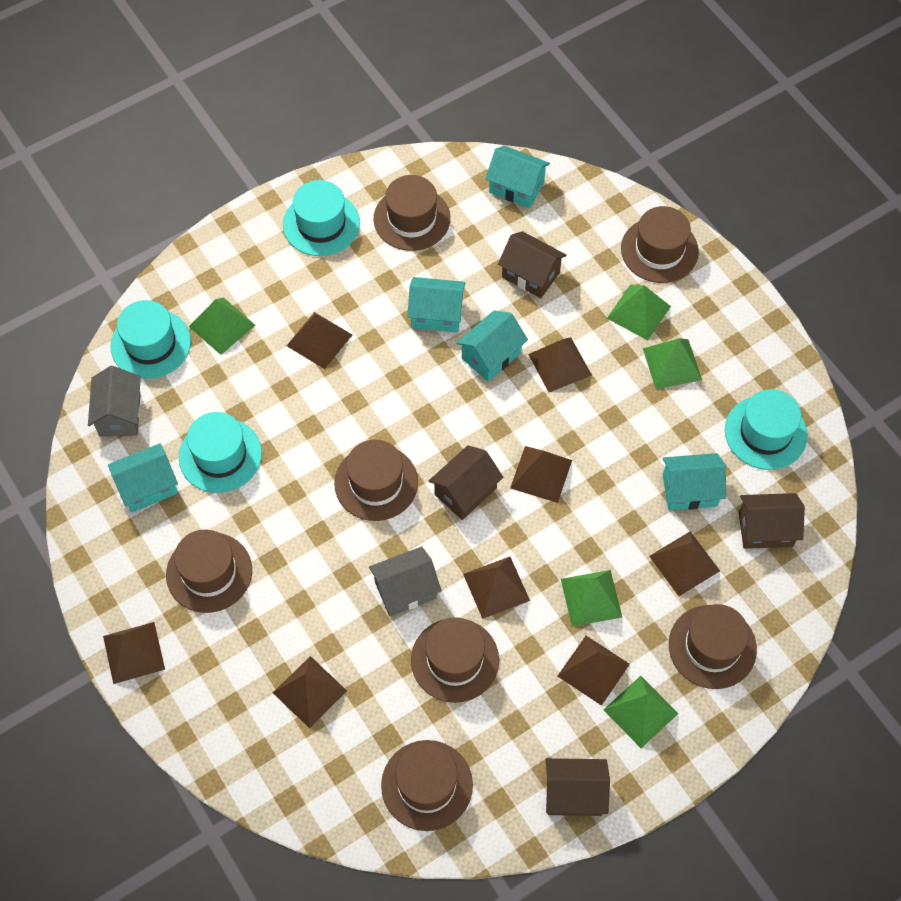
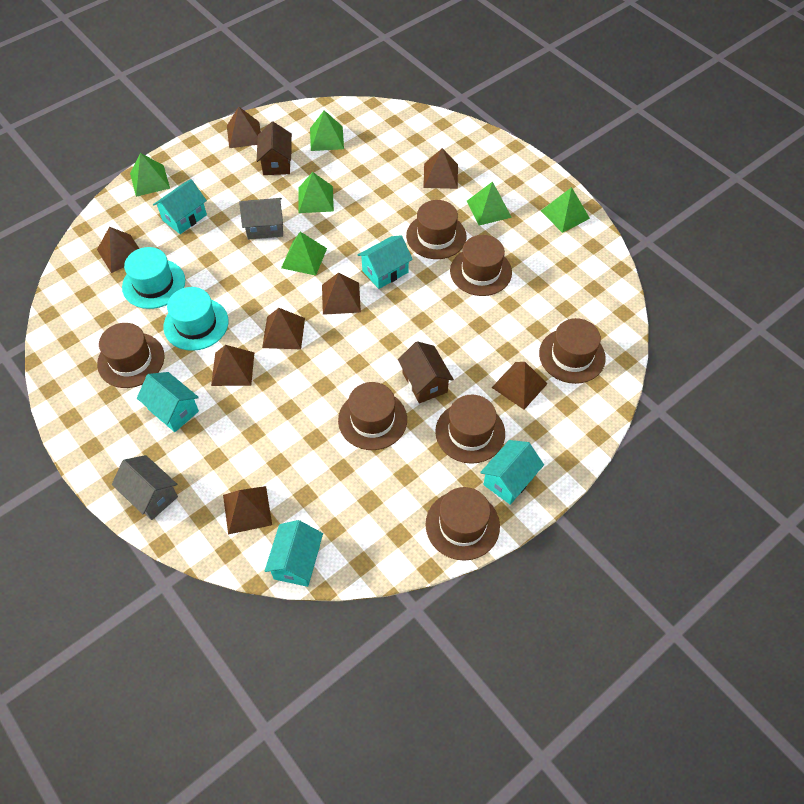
brown house: [429,445,503,520] [498,231,566,298] [546,758,610,816] [739,493,805,549] = 4 -> [257,122,292,175] [398,341,454,403] = 2
green pyramid: [189,297,255,355] [561,570,622,627] [603,676,679,748] [607,285,671,341] [643,338,702,389] = 5 -> [130,153,170,197] [281,232,327,276] [298,172,334,213] [310,110,344,151] [467,182,512,226] [541,187,590,233] = 6
turquoise hat: [110,300,191,379] [179,412,262,493] [283,180,360,256] [725,389,807,470] = 4 -> [122,247,185,309] [163,287,228,351] = 2

